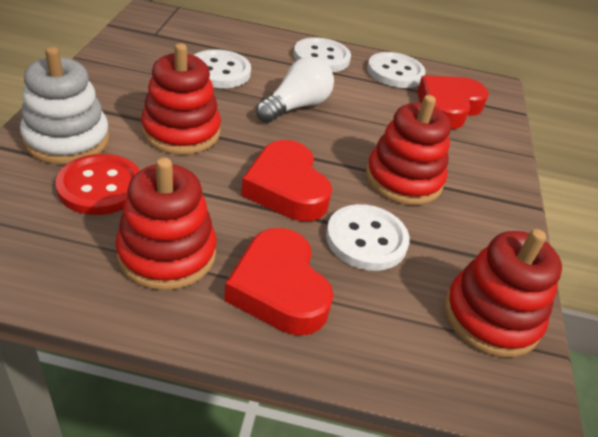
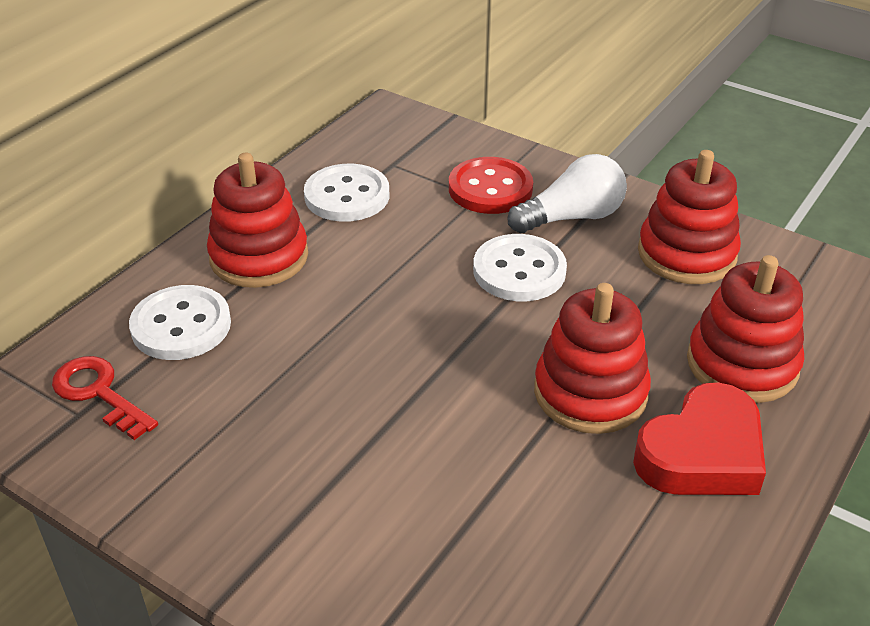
red heart: [224,228,334,335] [241,140,332,221] [417,75,489,129] = 3 -> [633,382,766,495] = 1
red key: none = 0 -> [52,356,158,440] = 1
white button: [194,49,251,88] [293,37,351,72] [326,204,410,271] [367,52,425,88] = 4 -> [129,285,231,360] [304,164,389,222] [473,234,567,301] = 3
white stacking toy: [20,47,110,164] = 1 -> none = 0

